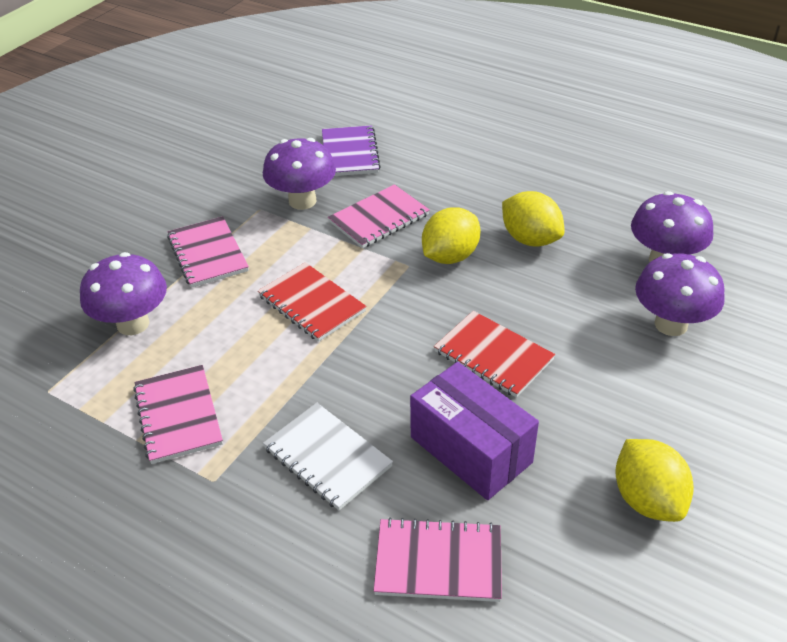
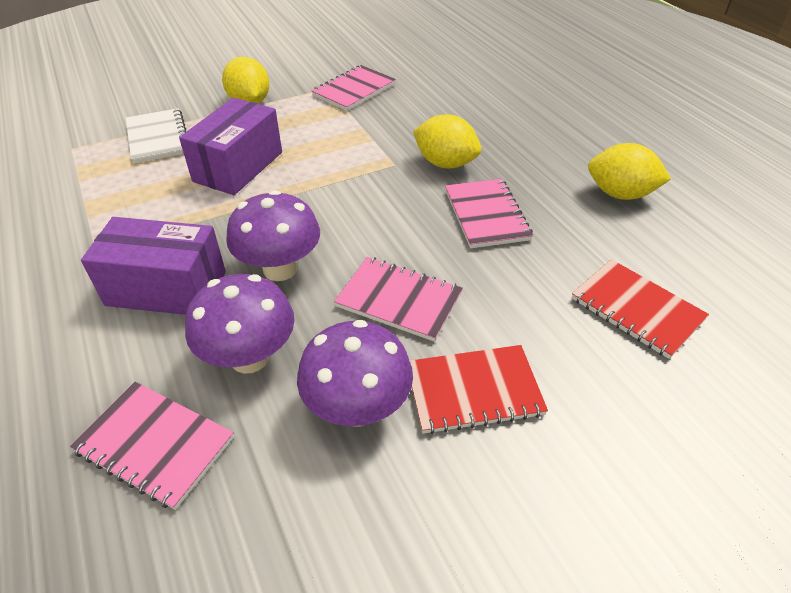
purple box: [410,362,539,500] = 1 -> [81,217,226,315] [179,98,282,195] = 2
purple mushroom: [80,252,167,335] [263,138,336,210] [631,191,713,262] [635,253,725,336] = 4 -> [185,274,295,373] [226,190,320,281] [297,320,413,426] = 3
purple notebook: [322,125,381,176] = 1 -> none = 0

